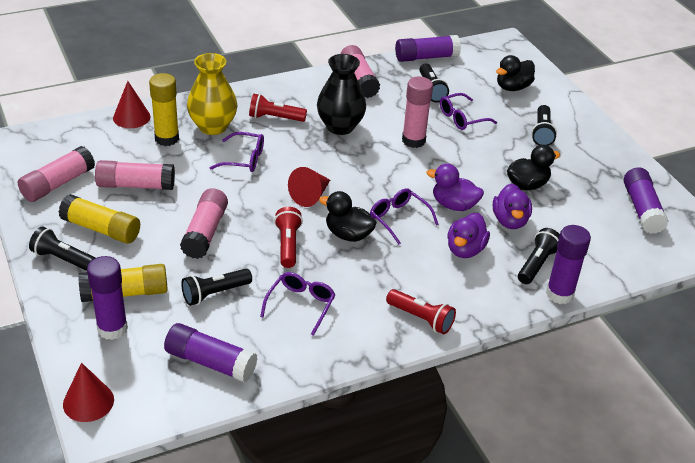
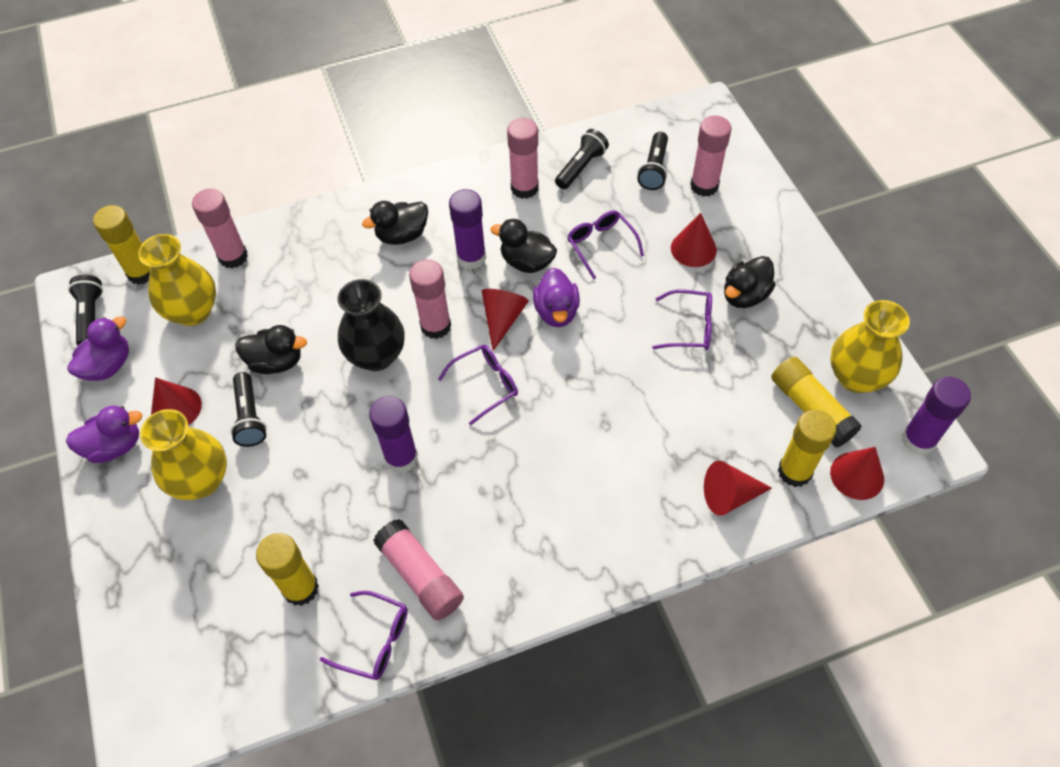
black duck: [319,191,377,242] [496,55,535,91] [507,145,560,190] = 3 -> [235,325,307,374] [362,201,428,245] [490,219,557,273] [724,256,776,308] = 4
black flashlight: [29,226,95,271] [181,269,252,306] [419,64,449,102] [518,228,560,284] [531,105,557,146] = 5 -> [68,275,103,346] [230,372,267,447] [555,129,609,189] [637,132,668,190] = 4
purple glue stick: [87,256,128,340] [164,323,258,382] [395,35,461,62] [546,225,591,304] [624,168,669,234] = 5 -> [369,396,418,473] [449,189,486,270] [902,377,971,455] = 3
red cone: [63,363,114,422] [113,81,150,128] [288,167,330,207] = 3 -> [151,377,202,426] [482,289,529,351] [671,213,717,267] [704,461,772,516] [830,447,884,500] = 5
red flashlight: [249,94,307,122] [274,207,303,268] [386,289,456,334] = 3 -> none = 0
yellow glue stick: [58,194,140,244] [78,264,168,302] [149,73,179,146] = 3 -> [93,205,150,285] [256,533,319,606] [771,357,862,448] [778,410,837,487] = 4
yellow vase: [187,53,237,135] = 1 -> [138,234,216,326] [140,409,227,500] [830,300,910,393] = 3

